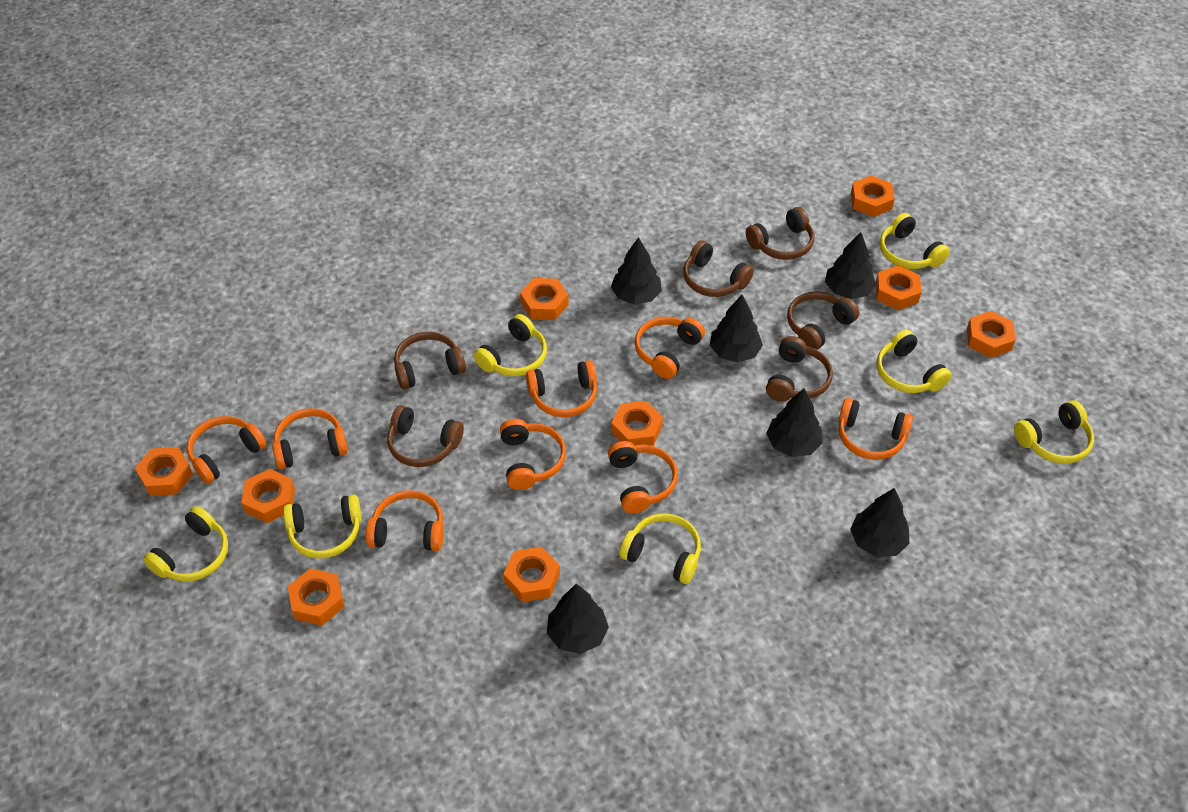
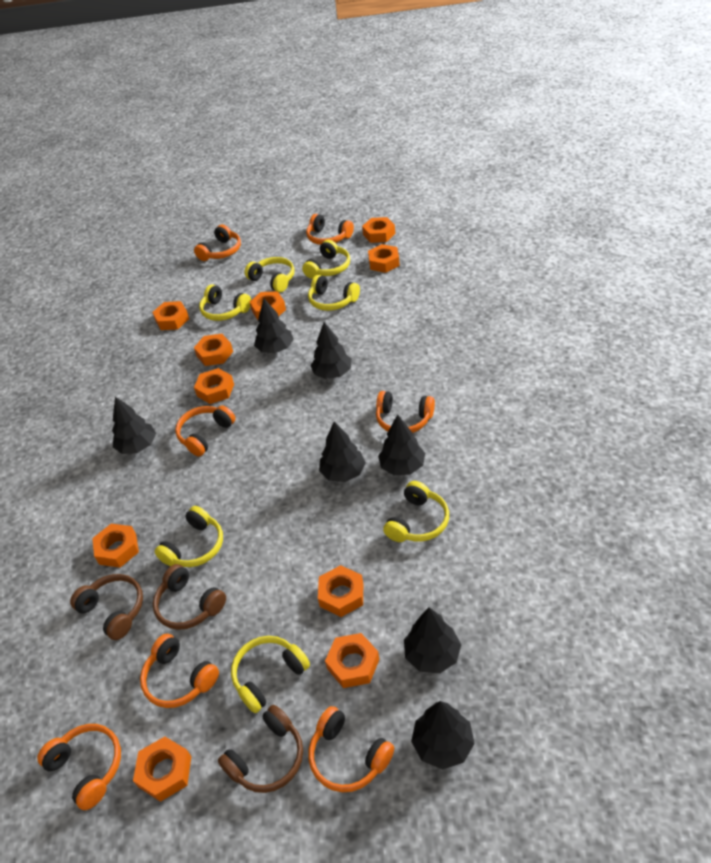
black tree: [547,584,609,654] [611,237,662,305] [710,295,763,363] [766,388,822,457] [825,232,876,299] [850,488,910,557] = 6 -> [112,397,156,454] [254,299,294,353] [310,322,352,379] [319,421,366,482] [378,414,425,475] [404,607,461,673] [411,701,475,769] = 7
brown headphones: [387,405,464,467] [394,332,466,389] [683,241,754,297] [746,207,815,260] [766,336,833,401] [787,291,859,350] = 6 -> [70,574,143,640] [153,564,226,630] [218,705,303,793] = 3
orange headphones: [187,416,266,484] [272,408,348,469] [366,490,444,551] [500,419,566,490] [526,360,597,417] [608,441,678,513] [635,317,705,379] [838,398,913,460] = 8 -> [37,724,121,810] [140,634,219,708] [175,405,236,456] [194,224,241,261] [306,214,354,245] [309,706,394,792] [376,391,435,433] = 7
orange nut: [135,447,193,496] [241,469,295,523] [288,568,344,626] [503,547,560,602] [520,278,569,320] [611,401,663,446] [851,175,895,217] [876,265,921,310] [967,311,1015,358] = 9 -> [92,524,139,568] [133,737,191,802] [152,301,189,330] [194,334,233,366] [194,368,234,404] [250,291,286,320] [318,565,363,617] [325,633,379,688] [362,217,395,243] [368,244,400,273] = 10

